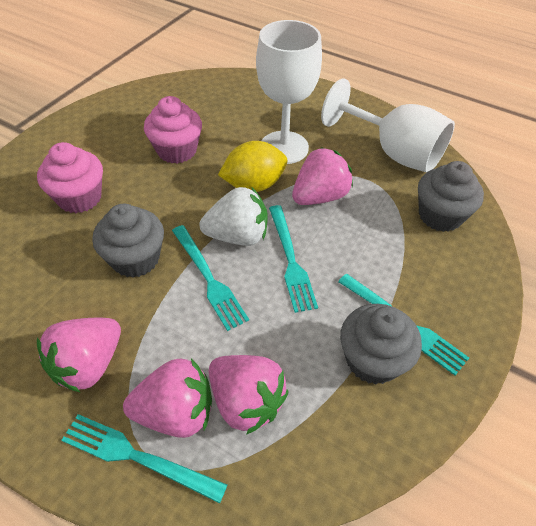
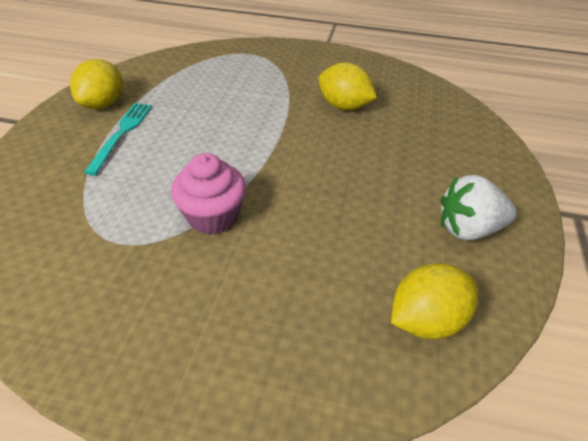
grey cupcake: [92,204,164,278] [340,304,422,385] [418,161,484,232] = 3 -> none = 0
pink cupcake: [37,142,103,213] [144,96,202,164] = 2 -> [171,153,246,235] = 1
pink strawberry: [37,318,121,393] [123,359,212,438] [209,355,288,435] [292,147,353,205] = 4 -> none = 0
turquoise fork: [61,414,227,503] [172,225,249,331] [269,205,318,313] [338,274,469,375] = 4 -> [84,103,152,175] = 1
white goblet: [256,20,322,164] [321,79,455,172] = 2 -> none = 0
yellow lemon: [218,141,287,192] = 1 -> [70,59,123,109] [318,62,377,110] [391,263,478,339] = 3

